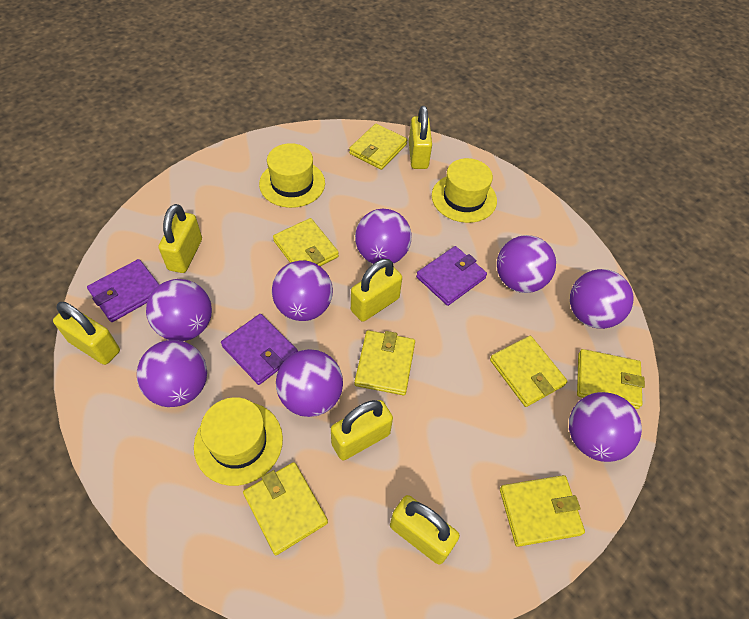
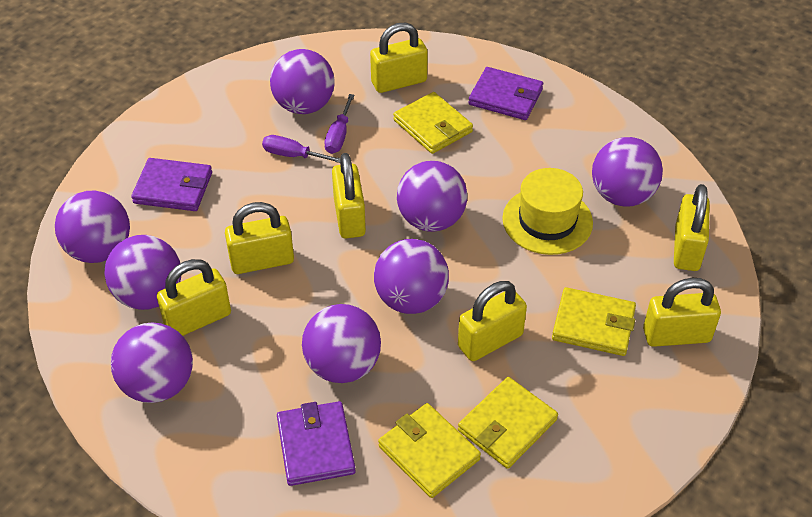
purple screwdriver: none = 0 -> [262,135,340,163] [324,94,354,154] = 2
yellow hat: [194,397,283,486] [259,143,325,208] [432,158,497,223] = 3 -> [502,168,593,255] = 1
yellow padlock: [53,302,120,365] [158,204,202,273] [331,400,393,460] [351,259,402,322] [390,495,460,565] [409,106,432,169] = 6 -> [157,259,231,336] [225,202,294,274] [332,153,366,238] [370,23,428,93] [458,281,527,361] [643,278,721,347] [674,184,710,271] = 7
yellow wallet: [243,462,328,555] [273,218,339,266] [349,124,407,170] [354,330,415,395] [490,336,568,407] [500,475,585,547] [577,349,645,409] = 7 -> [378,403,481,498] [393,92,473,154] [458,377,558,469] [552,287,636,356] = 4

